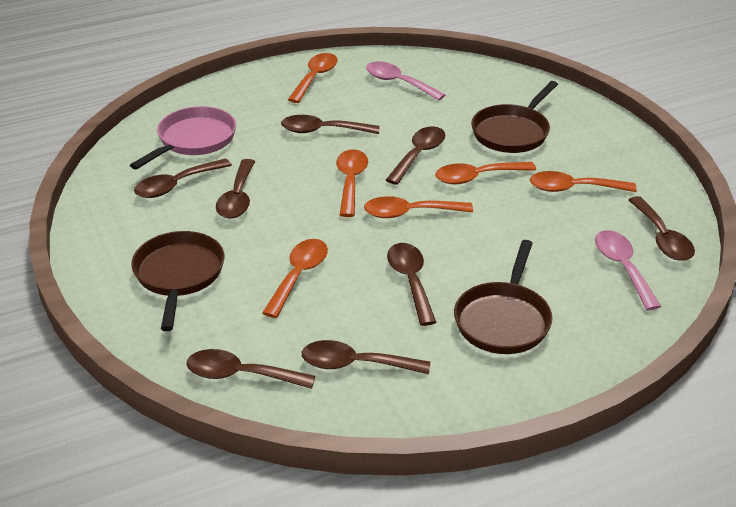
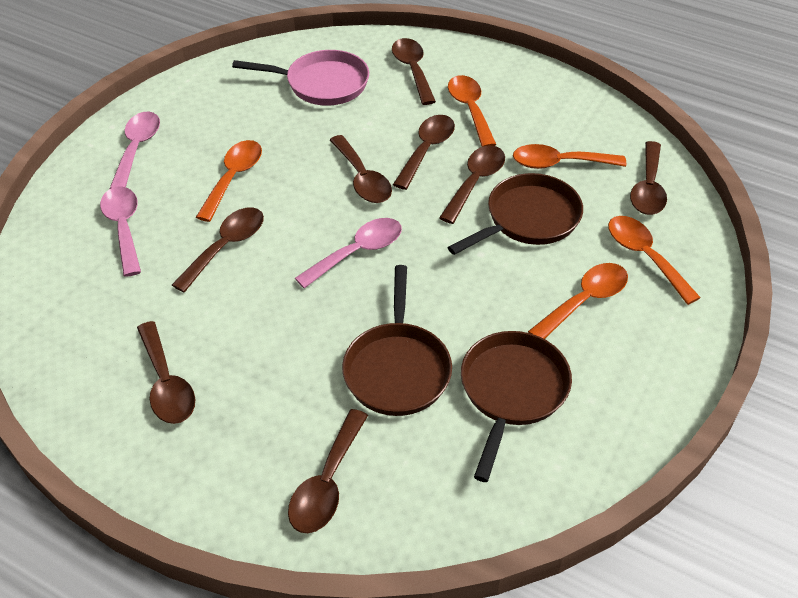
orange spoon: [262,239,328,318] [288,53,338,103] [336,149,368,217] [364,196,473,218] [435,162,536,184] [530,171,637,192] = 6 -> [196,140,262,222] [448,75,496,147] [513,144,626,169] [528,263,628,339] [608,216,701,305] = 5
pink spoon: [366,62,445,101] [595,230,661,310] = 2 -> [100,186,141,277] [110,111,160,189] [295,218,402,288] = 3

